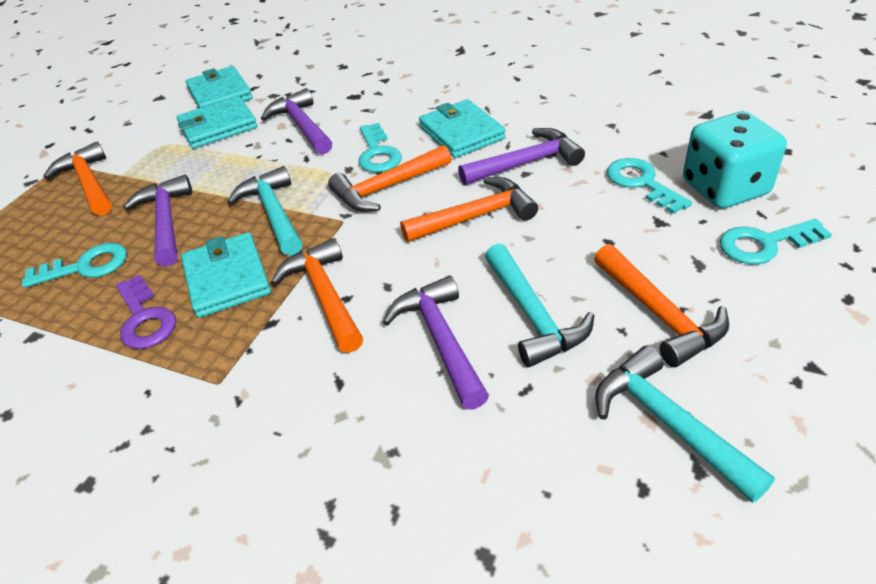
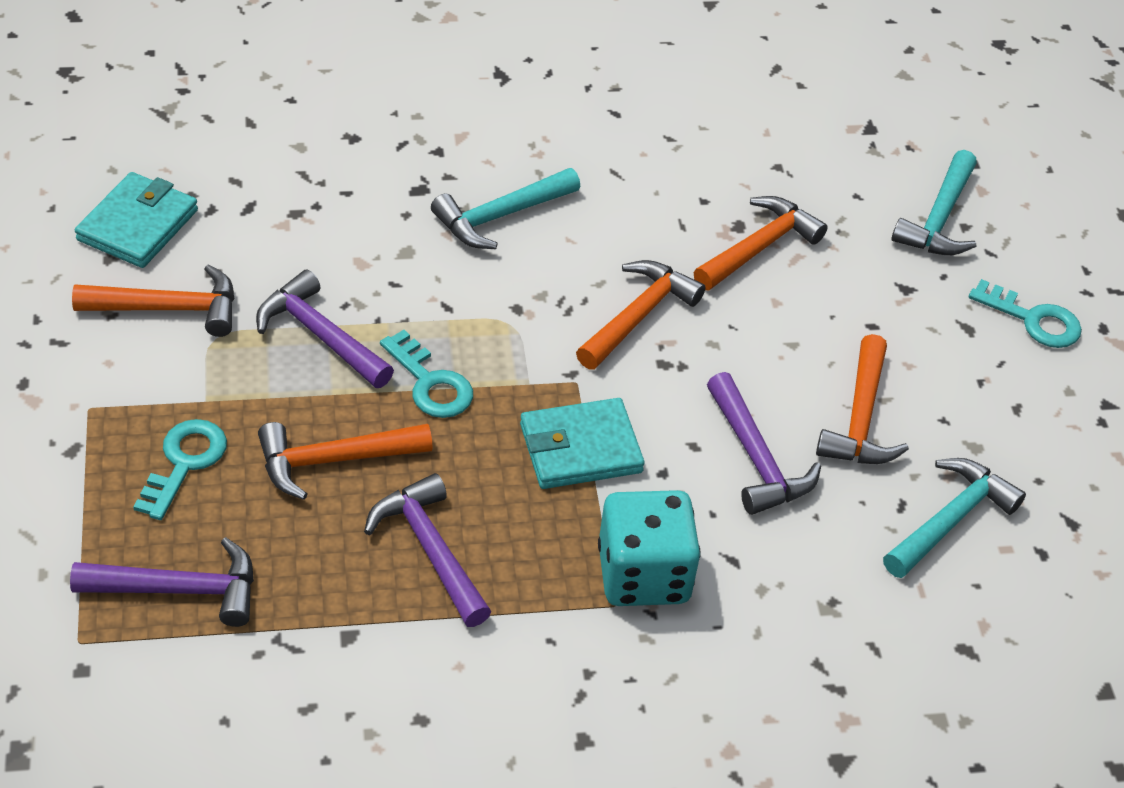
purple key: [116,275,176,349] = 1 -> none = 0
turquoise key: [22,243,127,288] [358,123,402,173] [607,158,692,214] [720,219,832,264] = 4 -> [133,419,227,520] [380,330,473,418] [969,279,1082,348] = 3
turquoise wallet: [177,96,258,149] [181,232,271,318] [186,66,253,108] [419,99,506,158] = 4 -> [75,172,198,268] [520,398,645,489] = 2

